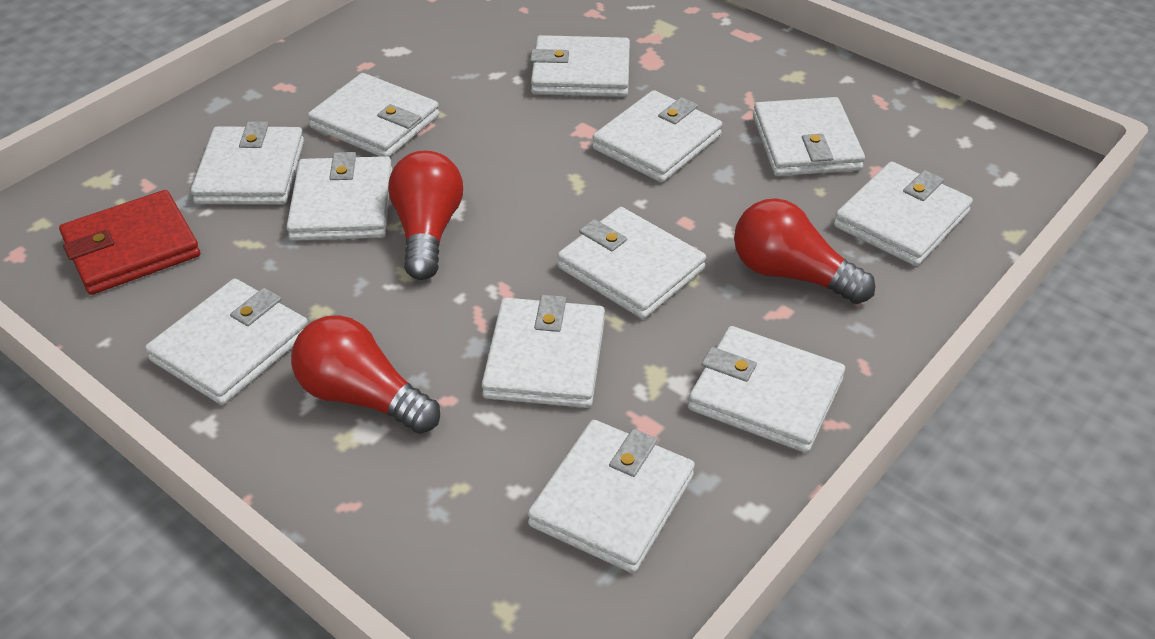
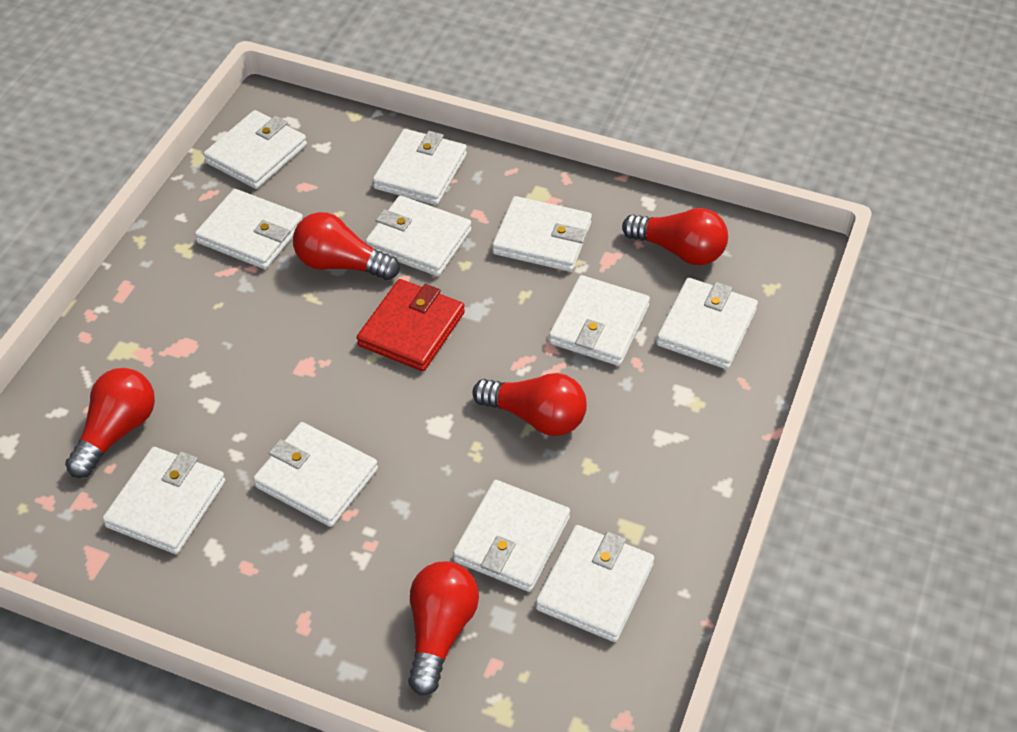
red light bulb: [291,315,440,434] [388,151,463,280] [734,198,875,304] = 3 -> [65,368,155,478] [293,212,399,280] [408,561,479,696] [472,373,587,436] [622,208,728,265] = 5
white wallet: [145,279,308,405] [191,122,304,205] [286,152,393,241] [308,73,439,157] [482,295,605,408] [528,420,695,573] [530,35,630,97] [557,207,706,319] [592,90,722,183] [688,326,845,453] [753,97,865,176] [834,162,973,266] = 12 -> [102,447,225,554] [195,189,303,269] [203,110,307,189] [253,422,378,527] [365,195,472,276] [373,129,467,205] [453,480,570,592] [492,196,592,272] [536,525,654,642] [549,275,650,366] [656,278,758,369] = 11

